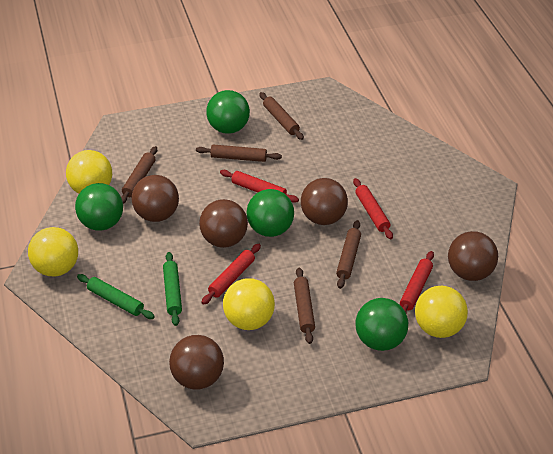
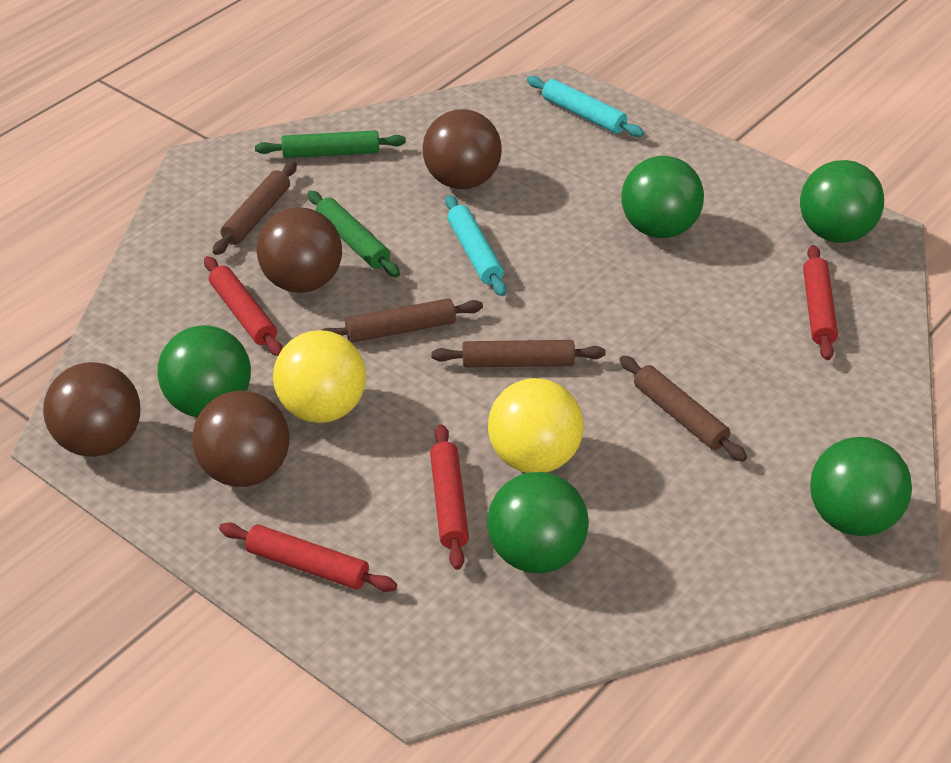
brown ball: [132,175,179,222] [169,335,224,390] [199,199,248,248] [301,178,348,225] [448,231,498,281] = 5 -> [43,362,140,457] [192,391,289,487] [257,207,342,293] [423,109,502,189] = 4
brown rolling pin: [121,146,157,204] [196,144,282,162] [259,92,304,140] [294,268,315,344] [336,220,361,289] = 5 -> [213,162,297,255] [322,298,483,343] [431,340,606,368] [619,355,747,462] = 4
green ball: [75,183,123,231] [206,90,250,134] [246,189,294,237] [355,298,408,351] = 4 -> [158,325,251,417] [487,472,589,573] [622,156,704,238] [800,160,884,243] [810,437,912,536] = 5
turquoise rolling pin: none = 0 -> [445,195,507,296] [527,76,644,137] = 2
yellow ball: [28,227,78,276] [66,150,112,194] [223,278,275,330] [415,286,468,338] = 4 -> [273,330,366,423] [488,378,583,473] = 2

